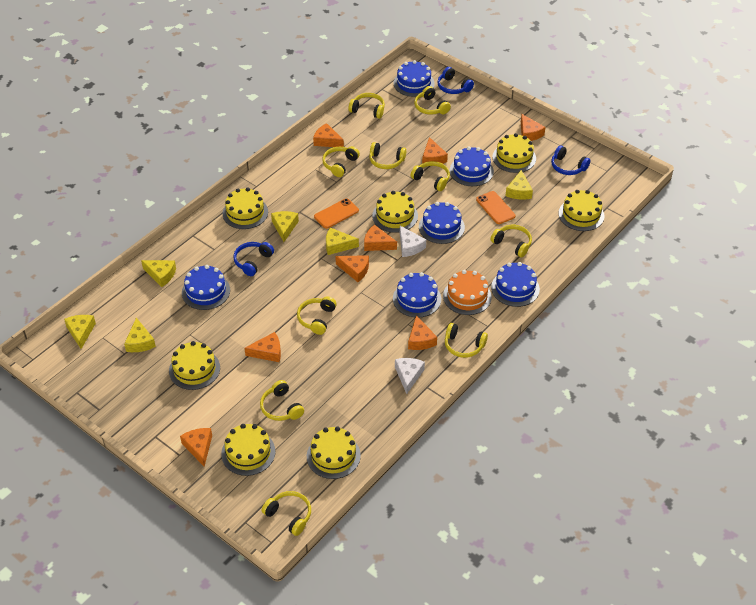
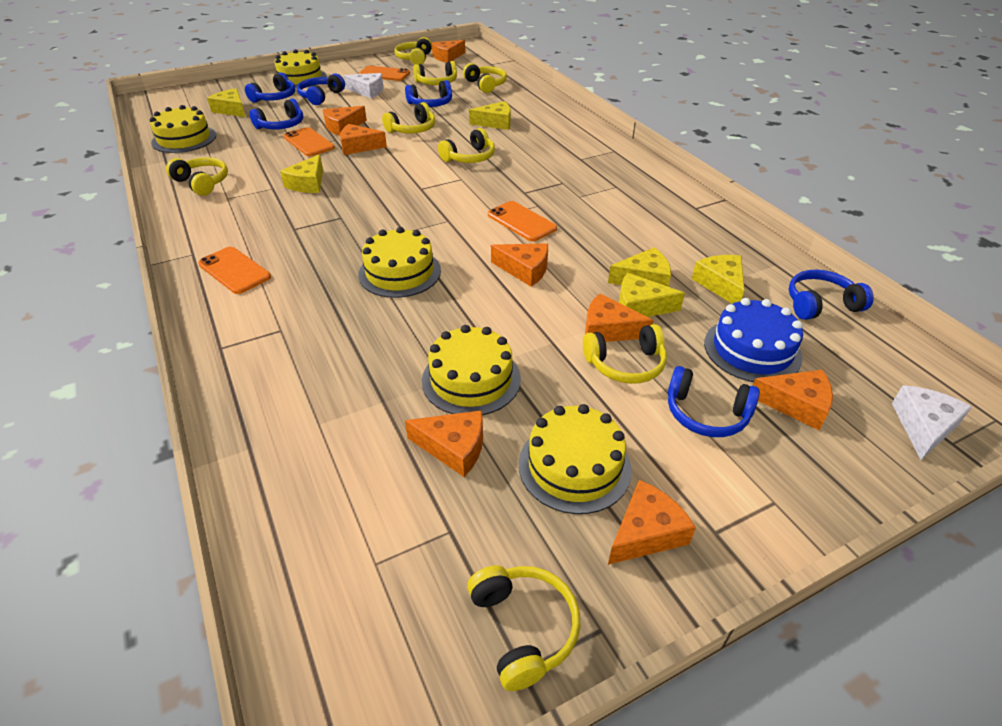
blue cake: [182,265,230,310] [393,60,435,97] [393,272,441,317] [419,202,465,244] [450,146,494,186] [491,262,540,307] = 6 -> [704,298,803,382] = 1
blue headphones: [233,242,274,276] [437,67,474,94] [551,145,590,175] = 3 -> [245,72,295,103] [249,99,303,129] [297,74,345,105] [405,80,452,107] [668,366,760,437] [789,270,874,320] = 6
orange cake: [443,270,492,315] = 1 -> none = 0
orange phone: [314,198,359,229] [476,191,516,224] = 2 -> [198,247,271,294] [283,127,335,156] [359,66,410,81] [488,201,557,242] = 4
yellow cake: [169,341,220,390] [221,424,275,476] [223,188,268,229] [307,427,361,479] [372,191,418,233] [492,133,536,173] [559,190,604,231] = 7 -> [150,105,216,153] [274,50,326,88] [358,227,441,298] [422,325,521,415] [519,404,632,514] = 5
yellow headphones: [260,380,304,421] [262,491,311,536] [297,296,337,335] [322,146,360,177] [349,93,385,119] [369,142,406,169] [411,161,450,191] [414,86,451,115] [445,323,488,358] [491,225,532,257] = 10 -> [166,157,228,196] [382,102,435,133] [394,37,432,65] [413,61,457,85] [438,128,495,163] [463,63,507,93] [467,565,581,691] [583,324,667,384] = 8

